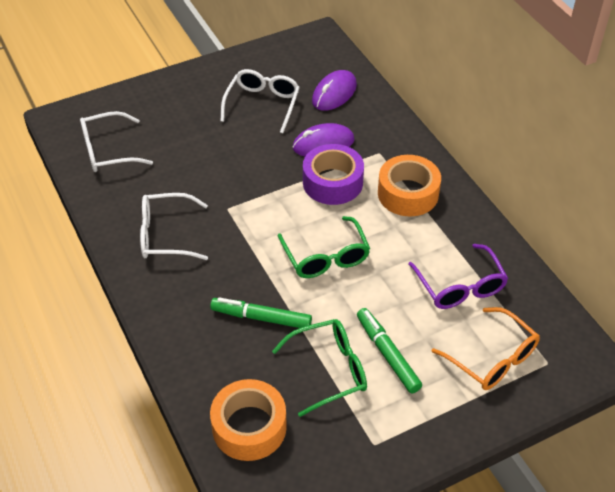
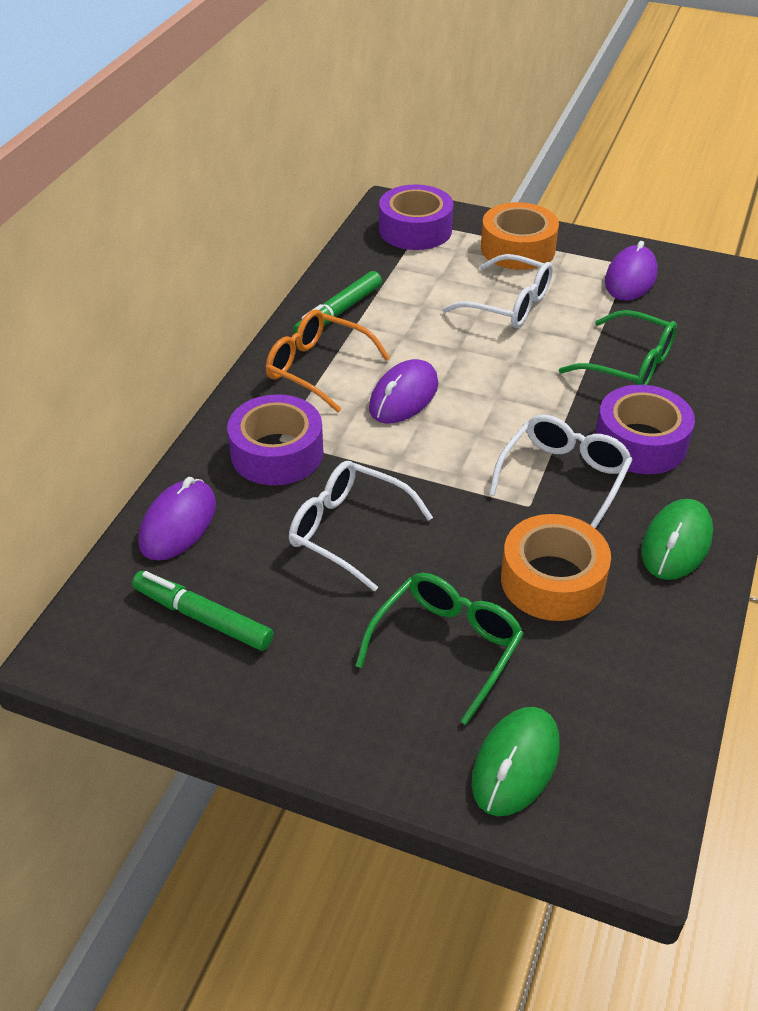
green mouse: none = 0 -> [472,707,560,816] [641,499,713,580] = 2
purple glasses: [408,244,508,309] = 1 -> none = 0
purple mouse: [293,123,354,157] [312,70,357,111] = 2 -> [139,477,216,561] [369,359,438,423] [605,241,658,301] = 3
purple tape: [303,144,364,205] = 1 -> [227,394,323,485] [379,184,453,250] [595,385,695,474] = 3

